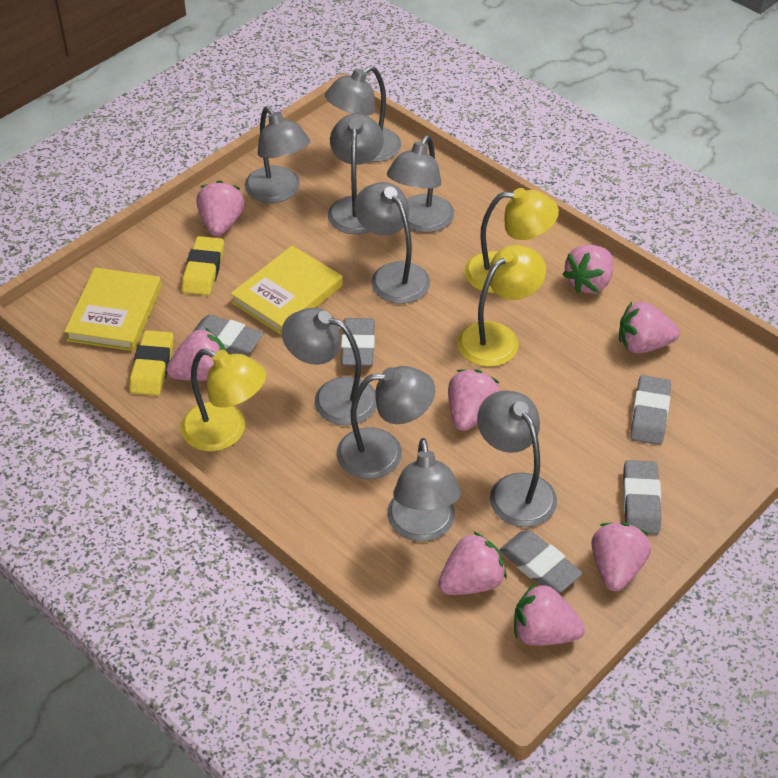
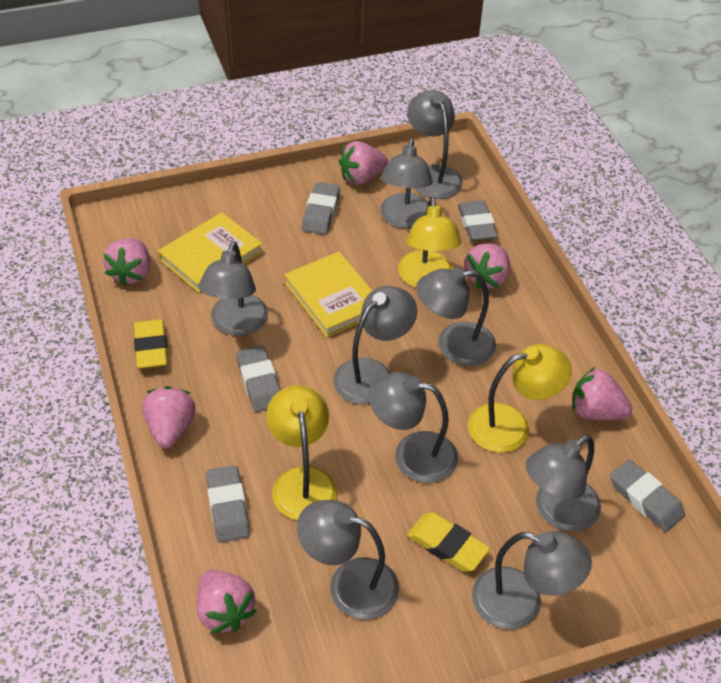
pink strawberry: [166,327,226,381] [196,180,244,236] [438,531,507,595] [448,369,500,431] [514,583,585,646] [563,245,614,293] [591,522,651,591] [619,302,680,353] = 8 -> [103,238,150,286] [142,386,196,448] [197,570,256,634] [339,141,388,185] [464,243,510,289] [572,367,632,420] = 6

